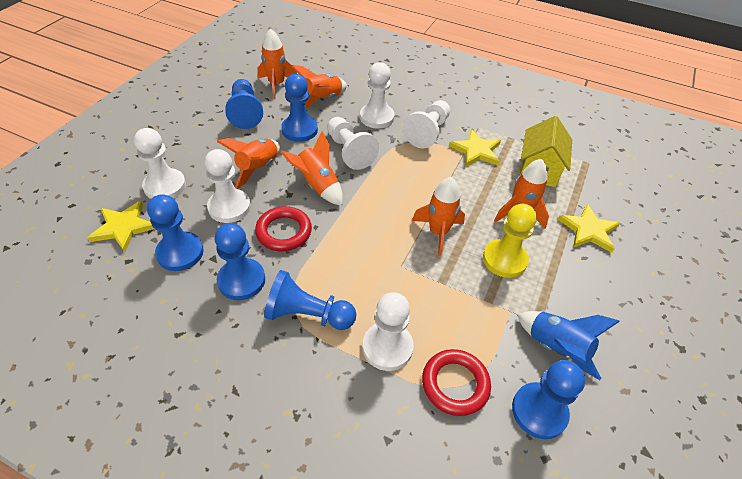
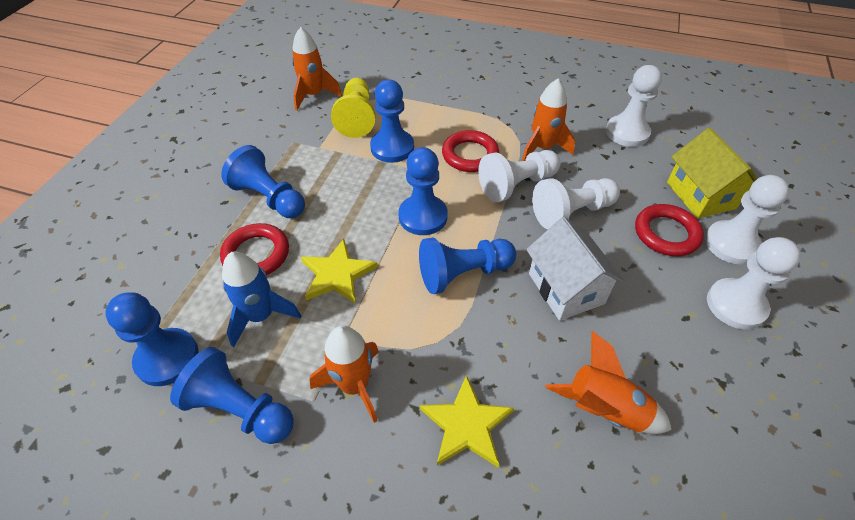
orange rocket: [217,138,280,189] [257,28,297,99] [280,131,343,206] [291,65,347,108] [412,177,465,256] [494,159,549,229] = 6 -> [292,27,342,110] [310,325,379,423] [522,79,575,161] [545,331,672,434] = 4
red ring: [255,206,312,252] [422,349,491,416] = 2 -> [220,223,289,275] [442,130,499,172] [635,204,704,256] = 3
white house: none = 0 -> [526,217,625,321] = 1
white pawn: [134,128,186,199] [204,149,251,223] [327,117,379,170] [360,62,395,129] [362,292,414,371] [403,100,450,149] = 6 -> [478,150,560,202] [532,178,620,230] [606,65,662,147] [705,175,789,264] [707,237,801,329] = 5
yellow star: [87,201,154,252] [449,129,501,167] [557,204,620,253] = 3 -> [301,239,378,304] [420,375,514,467] = 2

